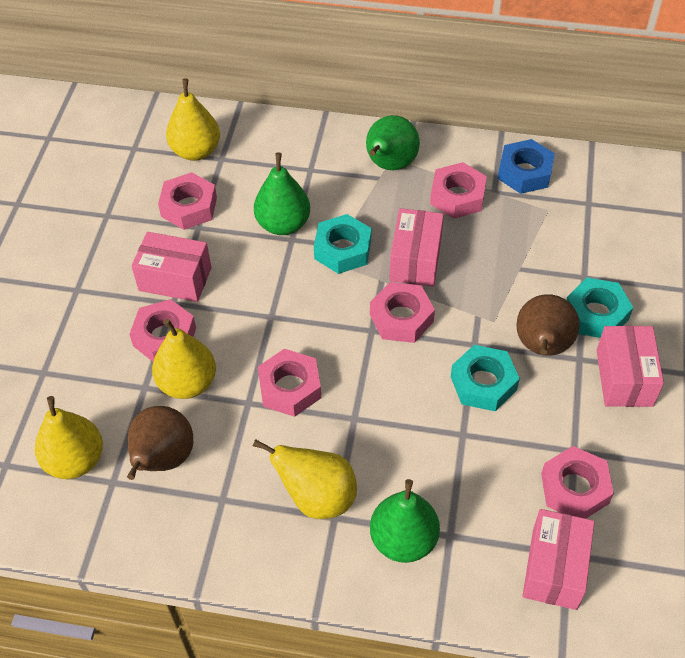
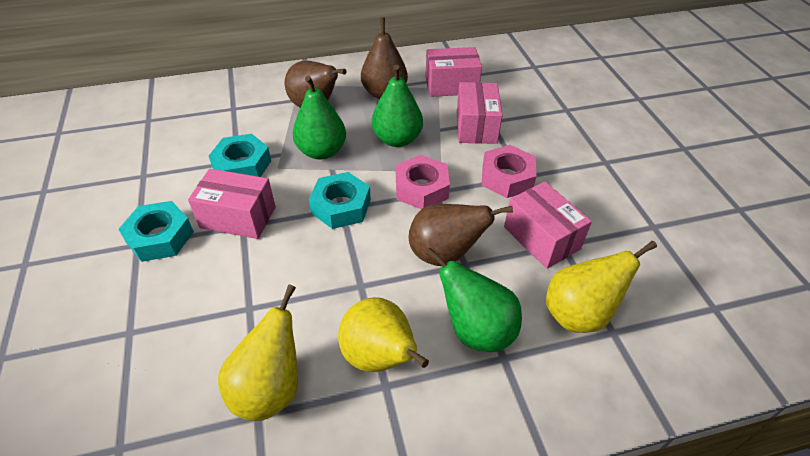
blue nut: [498,139,555,194] = 1 -> none = 0
brown pear: [127,406,193,480] [516,294,580,356] = 2 -> [285,61,346,107] [361,17,408,99] [409,204,513,266] = 3
pink nut: [129,299,196,362] [158,172,217,230] [258,349,321,417] [370,282,435,343] [430,162,487,219] [541,446,614,519] = 6 -> [396,155,450,209] [482,145,536,198] = 2
yellow pear: [35,396,103,479] [152,319,216,399] [166,78,220,161] [253,439,357,519] = 4 -> [218,284,298,421] [338,297,429,372] [546,241,657,333] = 3

